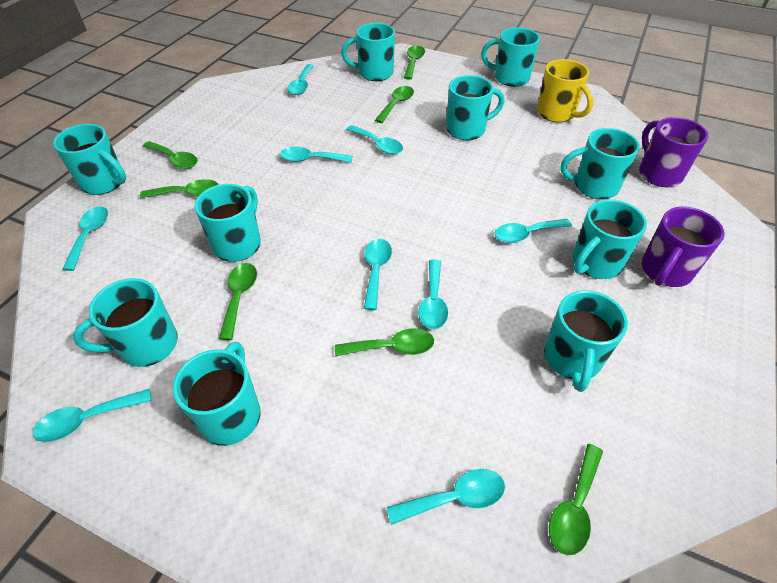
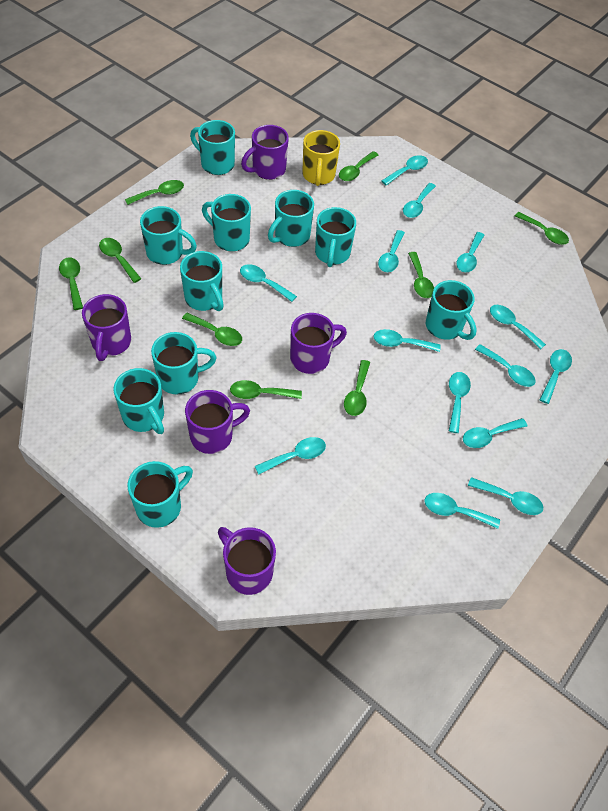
green spoon: [140,179,219,198] [143,141,198,169] [219,263,257,340] [335,328,434,356] [375,86,414,123] [404,46,425,80] [549,444,603,555] = 7 -> [59,257,83,310] [99,238,141,283] [125,180,184,205] [182,313,242,346] [230,380,302,399] [339,151,378,181] [344,360,370,416] [408,252,434,298] [515,212,569,245] = 9
purple mug: [639,117,708,187] [641,206,725,287] = 2 -> [82,294,131,361] [185,390,250,454] [218,527,276,595] [241,125,289,180] [290,313,347,374] = 5
turquoise spoon: [33,389,152,442] [62,206,108,271] [280,147,353,163] [287,64,314,95] [346,125,403,155] [364,239,392,310] [387,469,505,525] [418,259,448,329] [494,219,572,243] = 9 -> [240,264,297,302] [255,437,326,475] [374,329,441,352] [378,230,405,272] [381,155,428,186] [403,183,436,218] [425,493,500,529] [449,372,471,433] [456,232,484,272] [463,418,527,448] [468,477,543,515] [475,344,535,387] [490,305,546,350] [540,349,572,404] = 14

